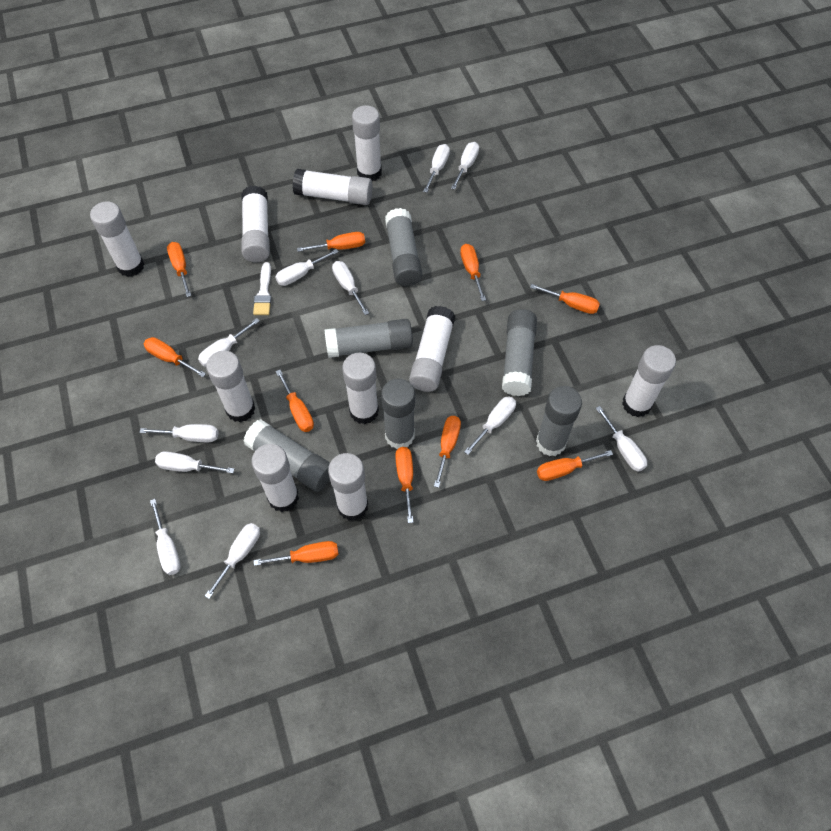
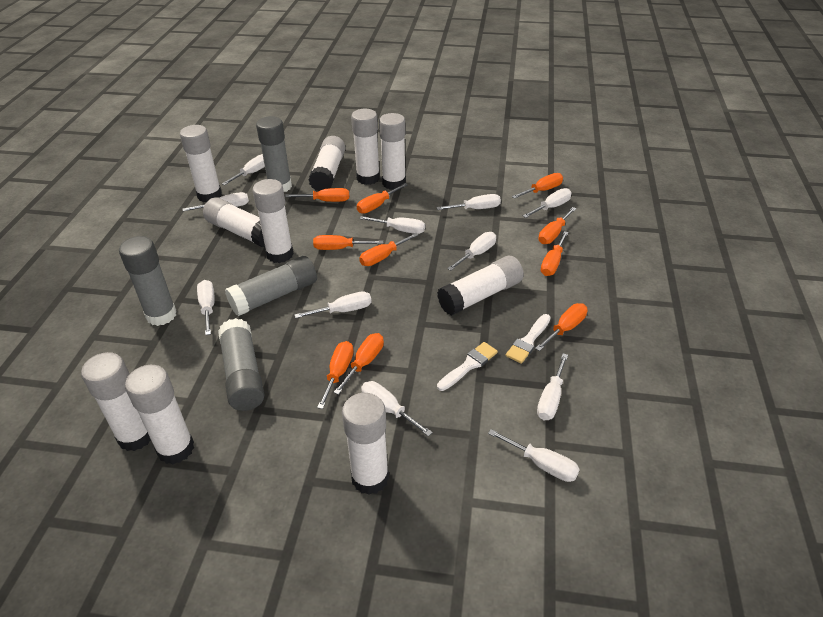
grey glue stick: [243,419,330,492] [325,319,413,358] [381,379,415,449] [385,208,422,286] [502,309,537,396] [536,386,582,456] = 6 -> [119,236,177,326] [218,318,264,411] [225,256,317,316] [256,116,292,192] = 4
white brush: [253,262,272,315] = 1 -> [437,342,498,391] [506,314,551,364] = 2

